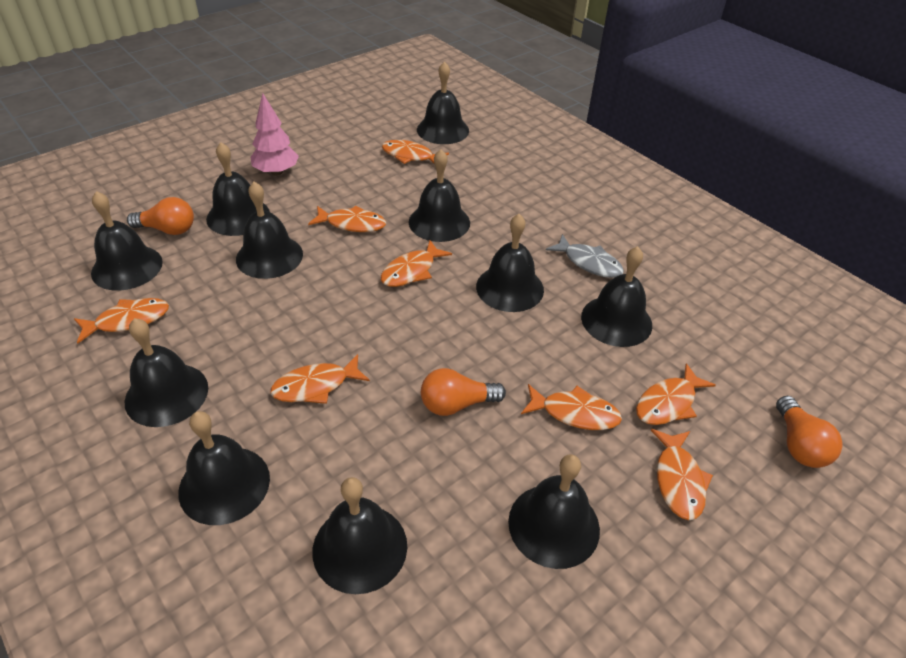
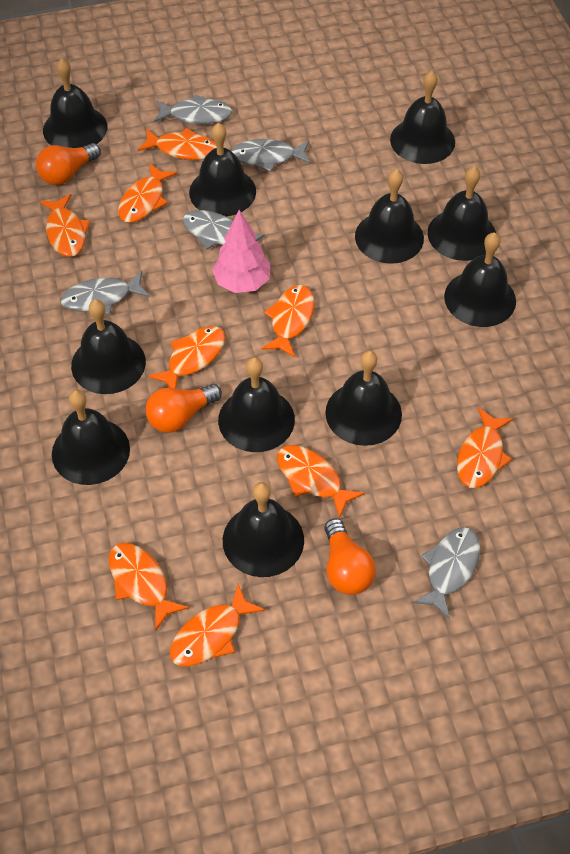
grey fish: [546,234,624,278] = 1 -> [61,271,150,315] [154,95,233,124] [182,210,265,249] [231,139,311,172] [412,527,480,619] = 5
orange fish: [74,298,169,343] [270,354,370,404] [308,206,386,232] [381,240,452,287] [382,140,449,164] [521,384,622,430] [636,363,716,425] [651,429,713,520] = 8 -> [40,194,90,257] [109,543,189,631] [118,163,177,223] [137,128,217,160] [148,326,225,389] [170,584,265,667] [261,285,314,357] [277,445,365,519] [457,408,513,488] = 9

